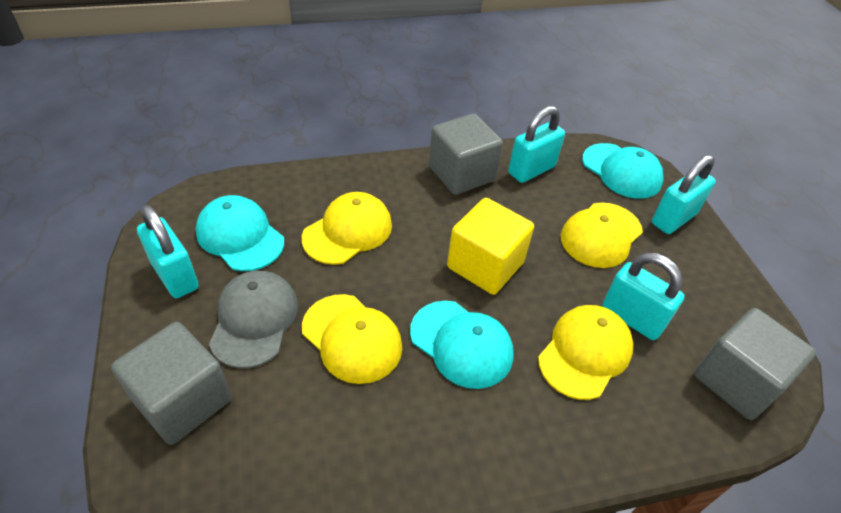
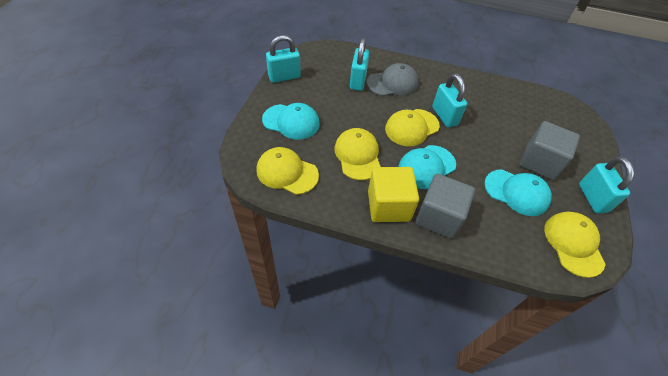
grey cube: [111,322,231,445] [429,114,503,195] [694,308,816,420] = 3 -> [415,173,475,239] [520,121,580,180] = 2

